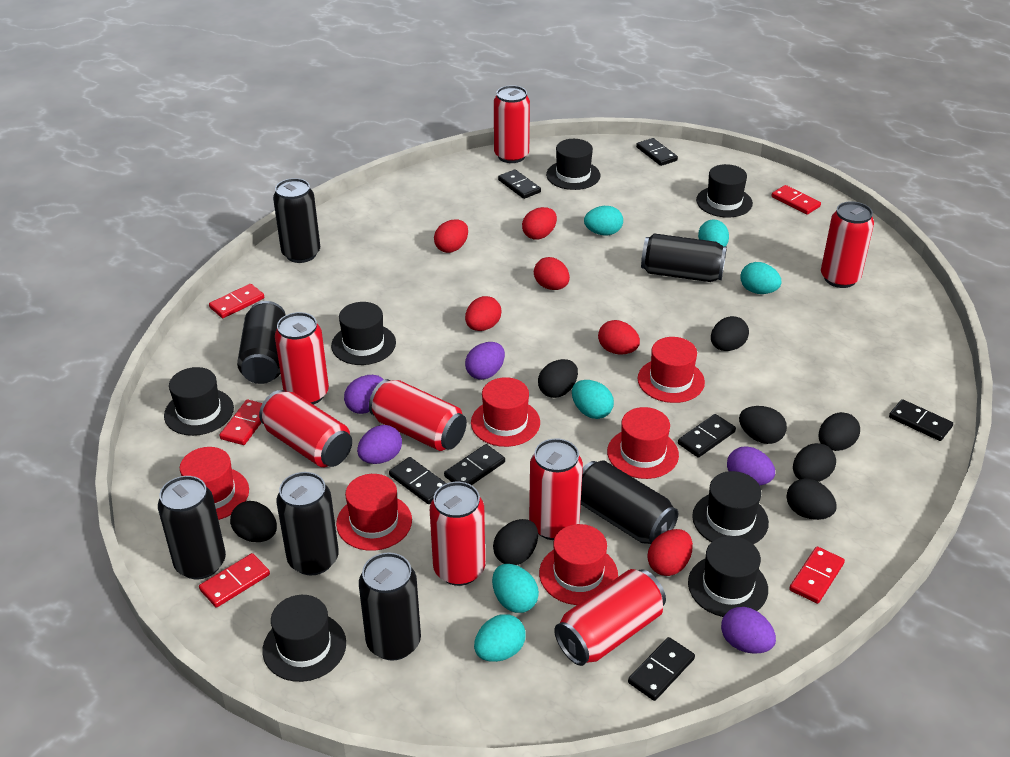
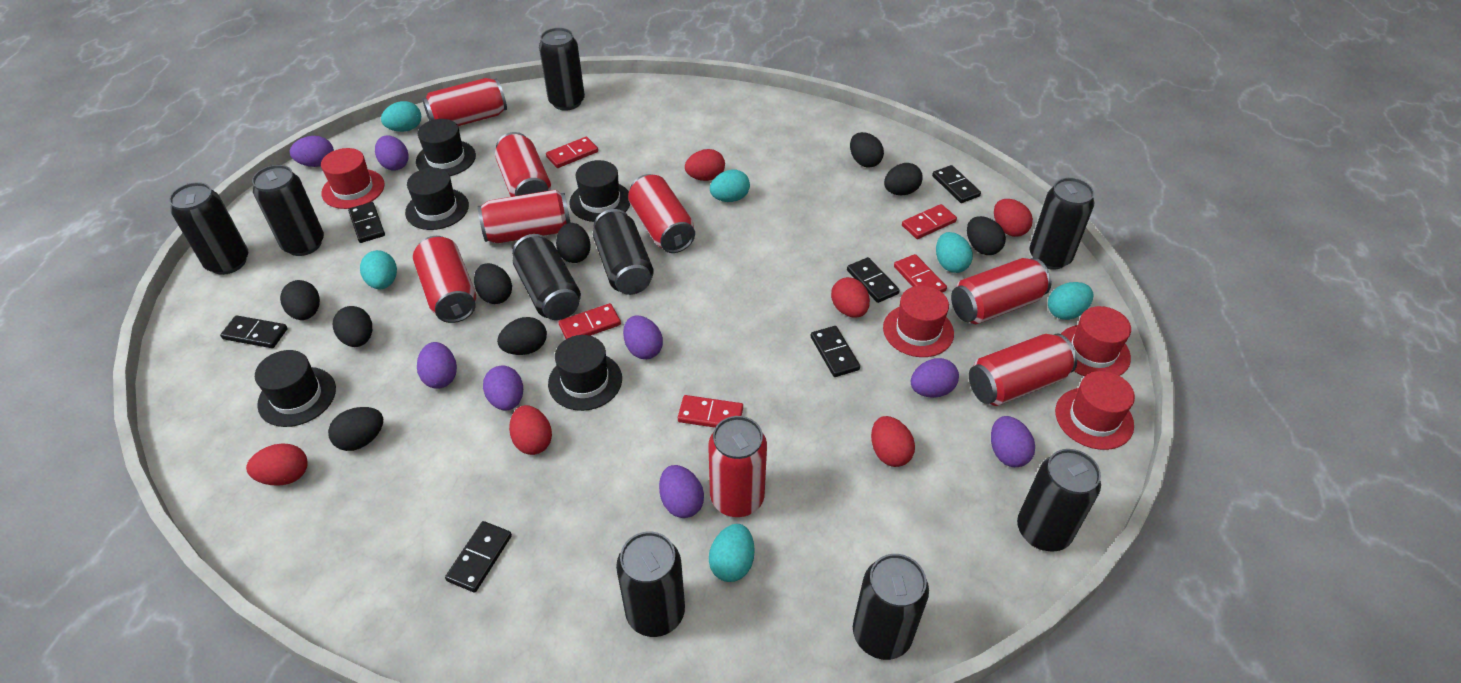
black can: [158,476,226,579] [237,301,285,384] [273,178,320,263] [276,472,339,575] [359,552,421,661] [581,460,678,544] [641,233,727,282] = 7 -> [169,182,248,275] [252,165,324,256] [512,234,581,320] [539,28,585,111] [593,209,654,295] [616,532,685,637] [853,554,929,660] [1017,449,1101,552] [1029,178,1094,270] = 9
black domino: [389,457,447,504] [444,444,505,485] [498,169,541,199] [628,637,695,701] [636,138,678,166] [678,414,736,458] [889,399,953,441] = 7 -> [220,315,288,348] [348,202,385,243] [445,521,512,593] [811,326,860,377] [847,257,900,303] [932,165,981,203] = 6
black egg: [230,501,277,542] [493,519,538,565] [538,359,578,398] [711,316,749,351] [739,406,787,444] [787,478,836,520] [793,443,836,482] [819,412,860,451] = 8 -> [280,280,320,320] [328,407,383,451] [333,306,372,347] [474,263,512,304] [497,317,547,355] [556,223,591,263] [850,132,884,168] [884,163,923,195] [967,216,1006,255] = 9
black hat: [164,367,234,436] [262,595,346,682] [331,302,396,365] [546,139,600,190] [688,536,768,617] [692,471,769,544] [696,164,753,218] = 7 -> [255,350,336,427] [405,168,469,230] [416,119,476,176] [548,335,622,411] [569,160,631,222] = 5
purple egg: [344,375,384,414] [357,425,402,464] [465,342,505,380] [721,607,776,654] [727,446,775,486] = 5 -> [290,136,334,167] [375,135,409,171] [417,342,457,389] [483,366,523,410] [623,315,663,359] [659,465,704,518] [911,358,959,398] [991,416,1035,467] = 8
red hat: [180,447,249,520] [336,474,412,551] [471,377,540,447] [539,524,618,605] [607,407,679,479] [637,337,705,403] = 6 -> [321,148,385,209] [883,286,954,357] [1055,371,1135,450] [1061,306,1131,376] = 4

